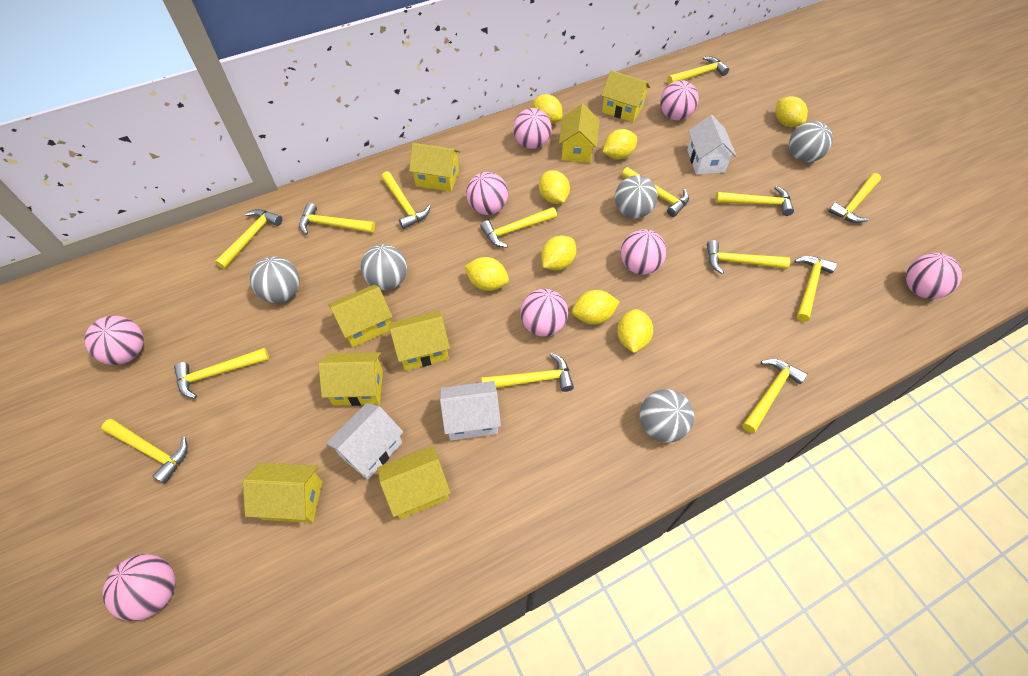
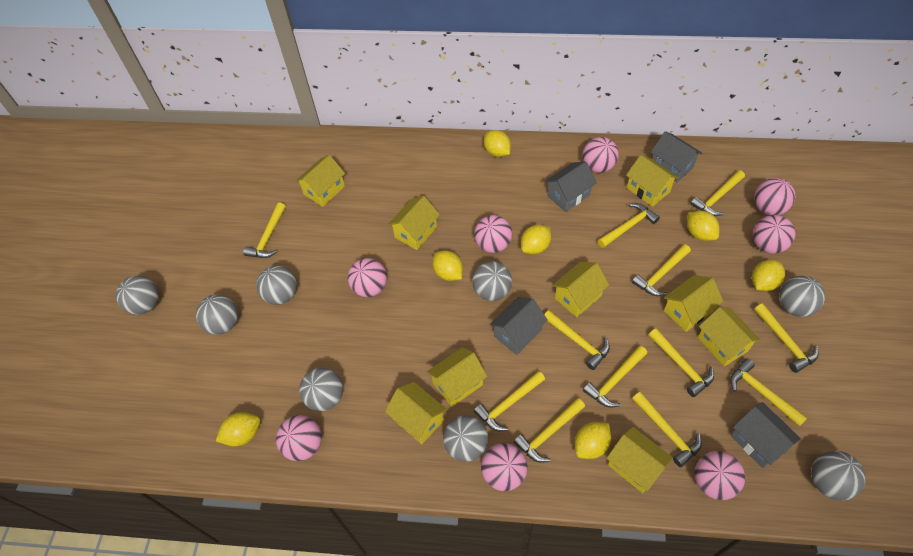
grey ball: [250,256,300,303] [360,244,407,290] [615,175,658,218] [640,389,694,443] [789,121,833,162] = 5 -> [116,276,159,315] [196,294,238,335] [256,266,297,305] [299,368,343,411] [443,415,488,462] [472,261,512,301] [779,276,825,317] [811,451,866,500] = 8
grey house: none = 0 -> [489,297,548,355] [545,161,597,212] [651,131,702,182] [730,402,801,468] = 4
white house: [326,403,403,480] [440,381,501,441] [687,115,736,175] = 3 -> none = 0
yellow hammer: [101,419,188,484] [174,348,269,399] [215,209,282,269] [299,203,375,235] [381,171,431,229] [480,207,557,248] [481,353,574,392] [622,167,689,217] [667,56,729,84] [707,240,790,274] [715,186,794,216] [742,359,808,434] [794,256,837,322] [828,173,881,223] = 14 -> [243,203,286,258] [474,371,545,431] [514,398,585,463] [544,310,610,370] [583,346,647,408] [598,203,660,248] [632,244,691,296] [632,392,702,467] [648,328,714,397] [691,170,745,216] [730,358,807,426] [754,303,819,373] = 12
yellow house: [243,463,322,523] [318,352,383,406] [328,284,393,348] [377,446,451,519] [389,311,450,371] [409,143,460,192] [559,104,600,163] [601,70,650,122] = 8 -> [295,155,345,207] [385,382,447,444] [388,196,440,250] [427,347,487,407] [552,262,609,317] [607,427,673,493] [626,155,679,207] [664,275,723,332] [698,307,761,367] = 9
yellow lemon: [464,257,509,291] [532,94,563,124] [539,170,570,204] [541,236,576,270] [572,290,619,325] [603,129,637,160] [617,309,653,353] [775,96,808,127] = 8 -> [216,412,260,447] [432,250,463,281] [484,130,511,157] [521,225,551,255] [575,422,611,459] [687,211,720,241] [752,260,785,291] = 7

